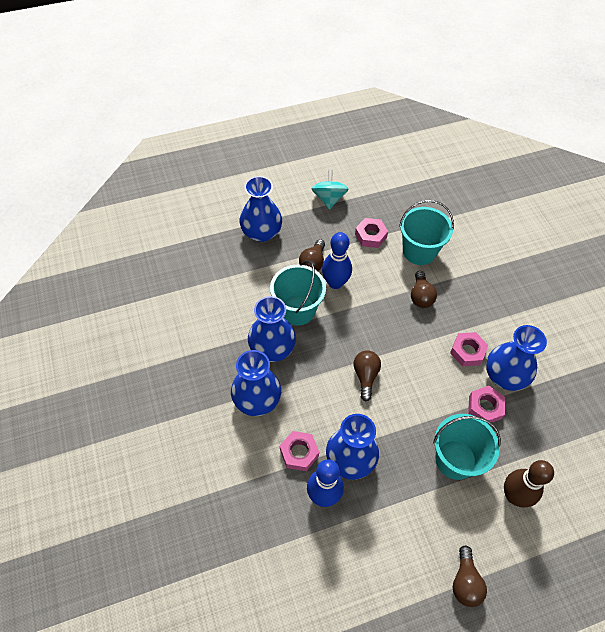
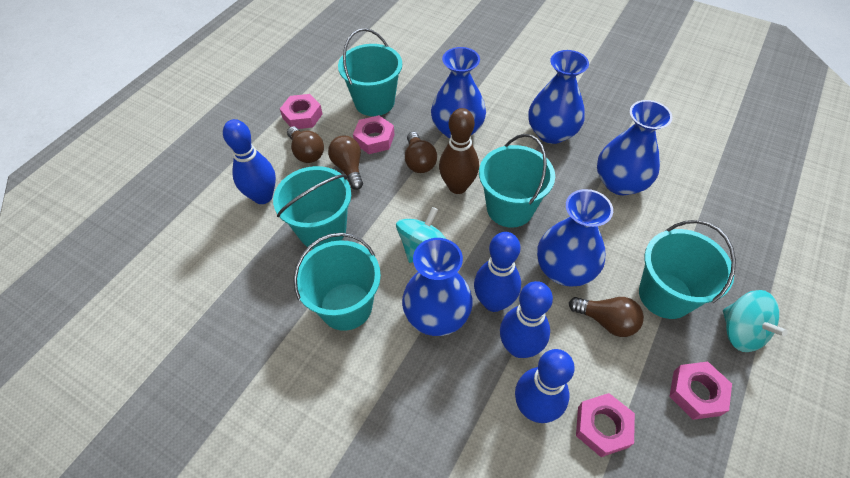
blue bowling pin: [307,459,344,507] [322,232,352,289] = 2 -> [223,119,276,204] [474,232,521,312] [500,281,553,358] [515,349,575,423] = 4
turquoise bucket: [270,260,326,326] [399,200,454,265] [433,414,501,480] = 3 -> [273,166,351,249] [293,233,381,331] [338,28,402,116] [479,134,555,228] [639,220,736,319] = 5
turquoise spinning top: [311,169,348,210] = 1 -> [396,207,446,263] [723,290,788,352] = 2

